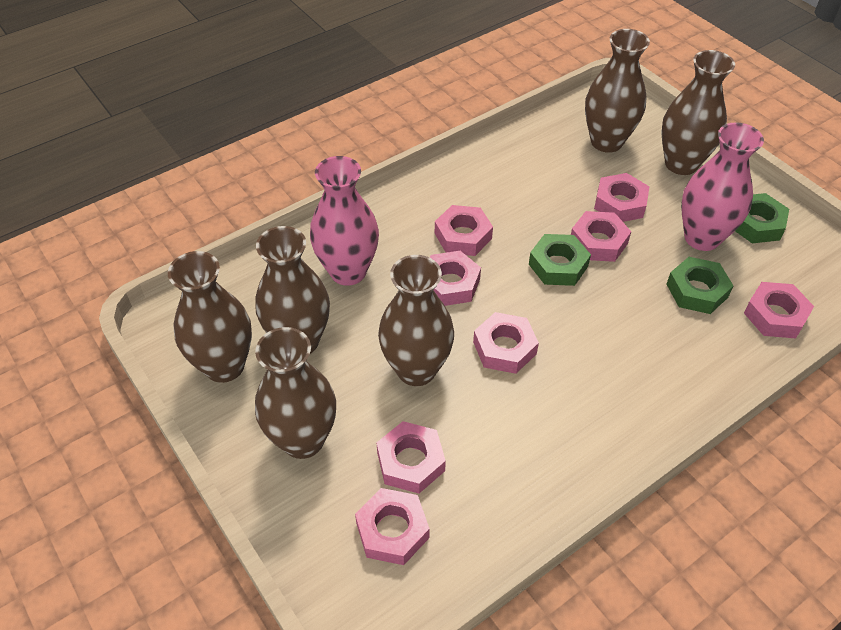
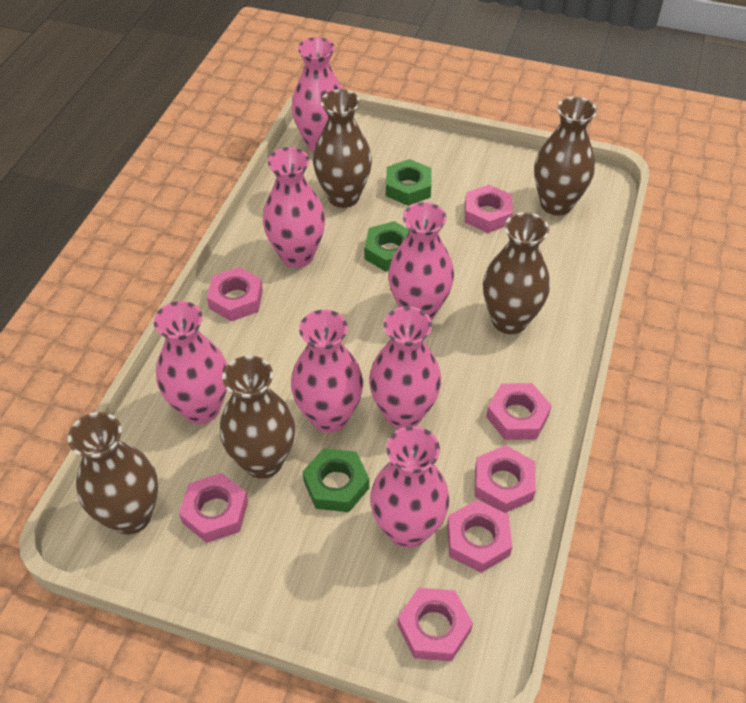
brown vase: [168,251,252,383] [255,226,330,354] [255,327,336,459] [378,255,454,386] [585,29,650,153] [661,50,735,175] = 6 -> [68,412,158,534] [220,356,295,479] [313,89,372,208] [483,212,550,334] [534,97,597,216] = 5
pink nut: [355,488,430,565] [376,421,446,494] [430,251,481,306] [435,205,493,256] [473,312,539,374] [571,211,631,262] [594,173,650,222] [744,282,814,338] = 8 -> [179,473,248,543] [207,267,263,321] [398,588,473,662] [447,500,512,573] [465,185,513,233] [475,445,536,513] [486,383,552,440] = 7
pink vase: [310,156,379,286] [681,122,764,251] = 2 -> [154,301,228,424] [263,147,325,268] [291,310,363,433] [292,37,342,152] [369,306,441,429] [370,426,450,548] [388,202,454,320] = 7

